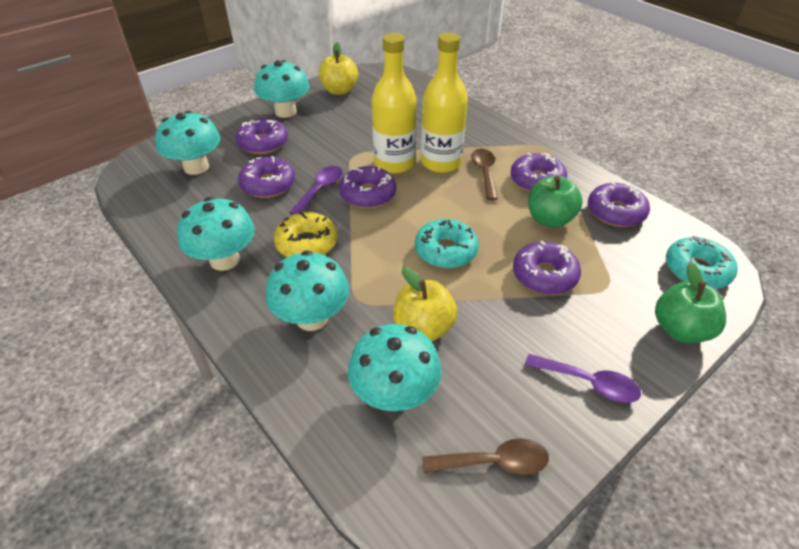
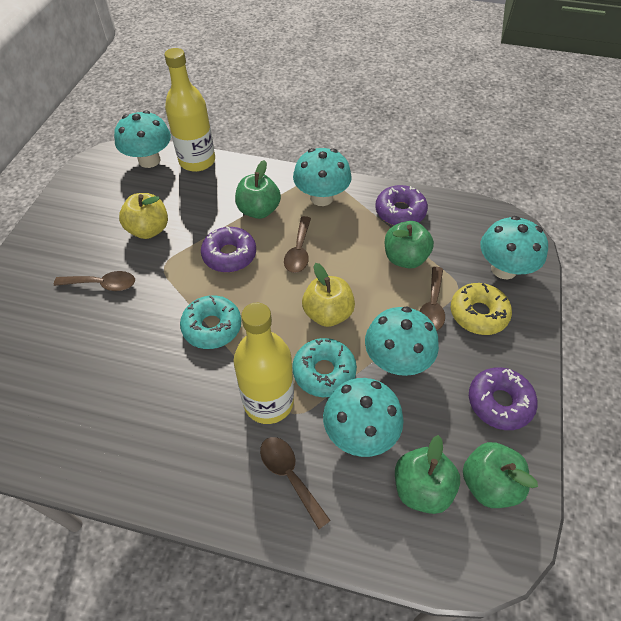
brown spoon: [422,438,549,475] [471,148,498,200] = 2 -> [54,271,135,291] [260,437,331,529] [284,216,311,273] [419,267,445,331] = 4
green apple: [529,176,583,228] [655,262,726,343] = 2 -> [235,160,281,219] [385,221,434,268] [395,435,460,514] [463,442,538,508] = 4
purple donut: [235,118,288,154] [238,156,295,198] [339,166,396,208] [510,153,567,192] [513,241,581,295] [588,182,650,227] = 6 -> [201,226,256,272] [375,185,428,225] [469,367,538,430] = 3
purple spoon: [290,166,343,215] [525,354,641,403] = 2 -> none = 0

